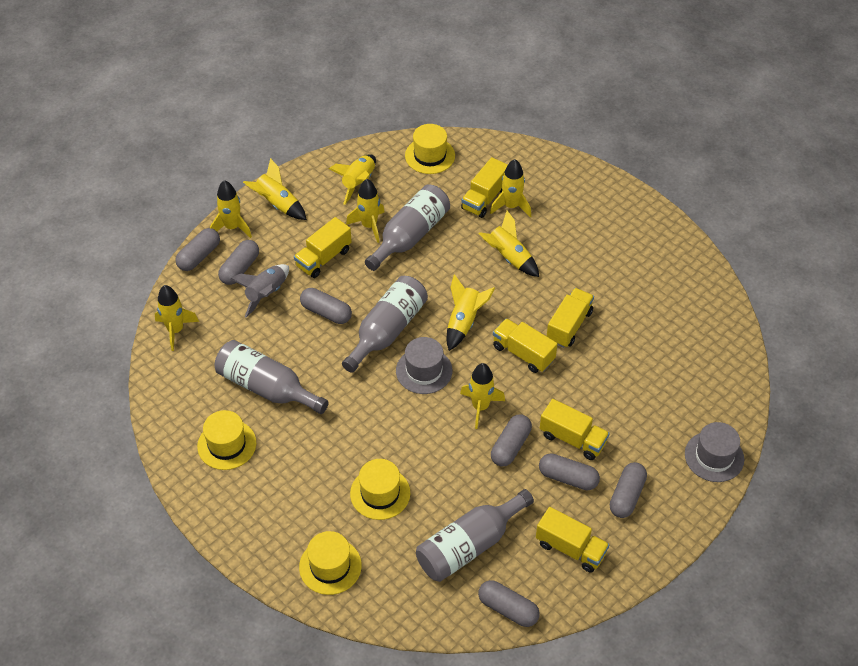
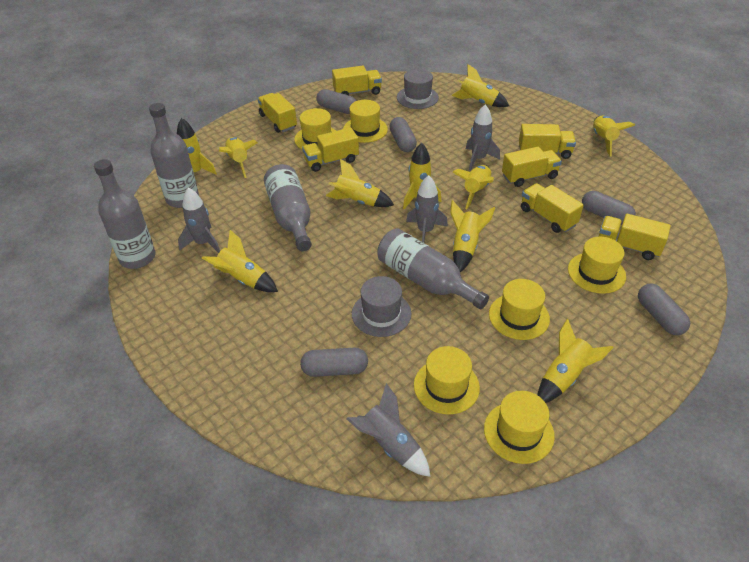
grey capsule: [175,228,220,271] [218,240,259,285] [300,288,352,324] [478,580,540,627] [491,414,532,466] [539,453,600,490] [610,462,647,518] = 7 -> [300,348,368,377] [316,89,356,114] [389,117,417,152] [582,191,636,225] [638,284,690,335] = 5
grey rocket: [231,264,289,317] = 1 -> [178,187,220,253] [347,383,430,477] [406,175,448,243] [466,105,500,171] = 4
yellow hat: [197,410,256,470] [299,531,362,595] [350,459,410,520] [405,124,455,174] = 4 -> [294,108,336,149] [343,100,388,143] [414,346,480,415] [484,391,555,464] [489,279,550,340] [568,237,626,294] = 6
yellow rocket: [155,285,199,351] [210,180,252,238] [243,158,307,220] [329,154,376,205] [346,179,384,243] [447,274,495,351] [460,363,505,429] [479,211,539,277] [490,159,531,217] = 9 -> [177,118,217,175] [202,230,278,292] [219,137,258,178] [326,159,394,207] [403,143,441,210] [450,200,495,272] [452,64,509,107] [453,165,494,209] [537,319,614,403] [593,116,635,157] = 10
yellow truck: [294,217,352,278] [461,157,508,218] [493,318,557,373] [536,507,609,573] [540,399,610,460] [547,288,594,348] = 6 -> [258,93,297,133] [302,128,359,172] [332,66,382,95] [502,147,562,187] [519,124,576,159] [521,183,584,233] [598,214,671,260] = 7

